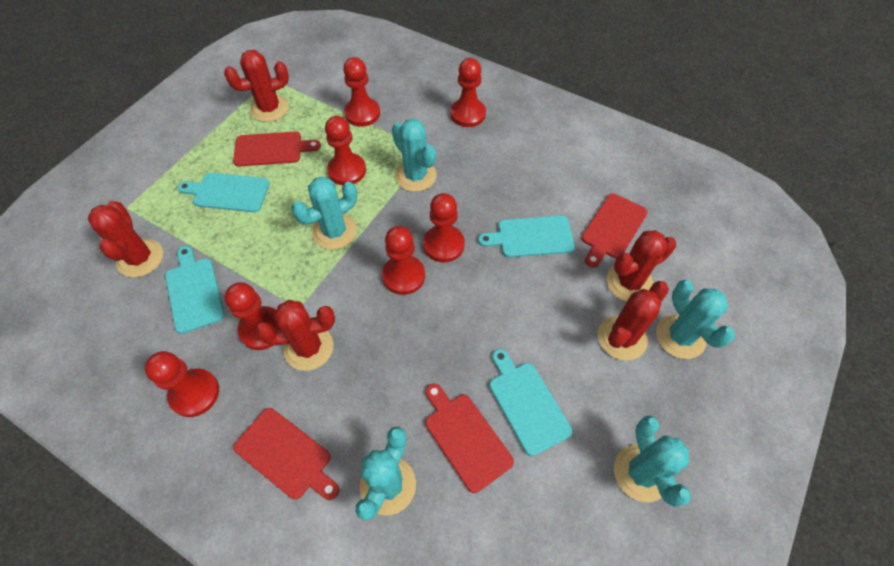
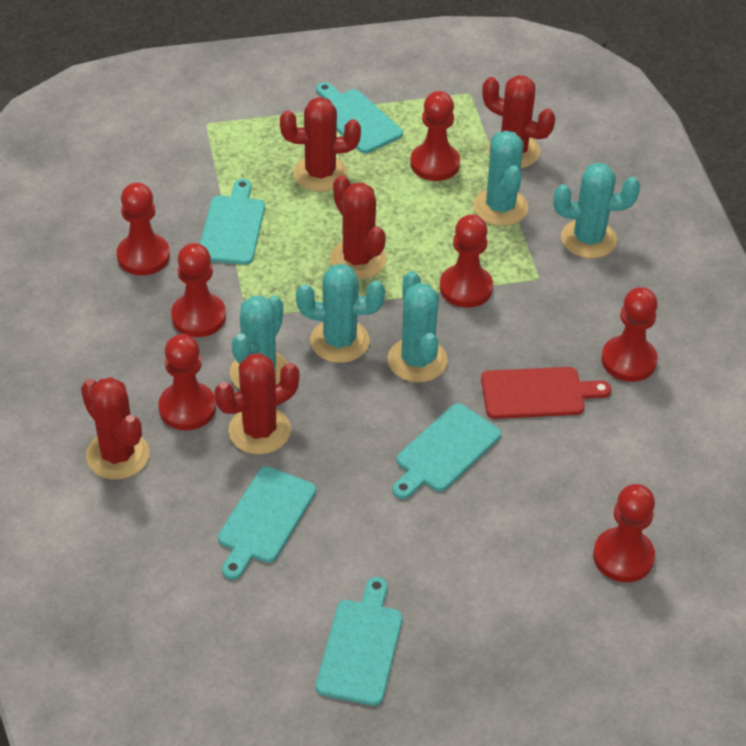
red cutting board: [233,132,321,166] [233,408,339,500] [425,384,514,493] [581,193,648,268] = 4 -> [481,367,611,419] = 1
turquoise cutting board: [165,246,225,334] [178,173,270,212] [478,215,575,257] [489,349,572,456] = 4 -> [200,179,265,265] [218,466,316,580] [316,82,403,154] [316,577,403,706] [392,403,501,499] = 5

